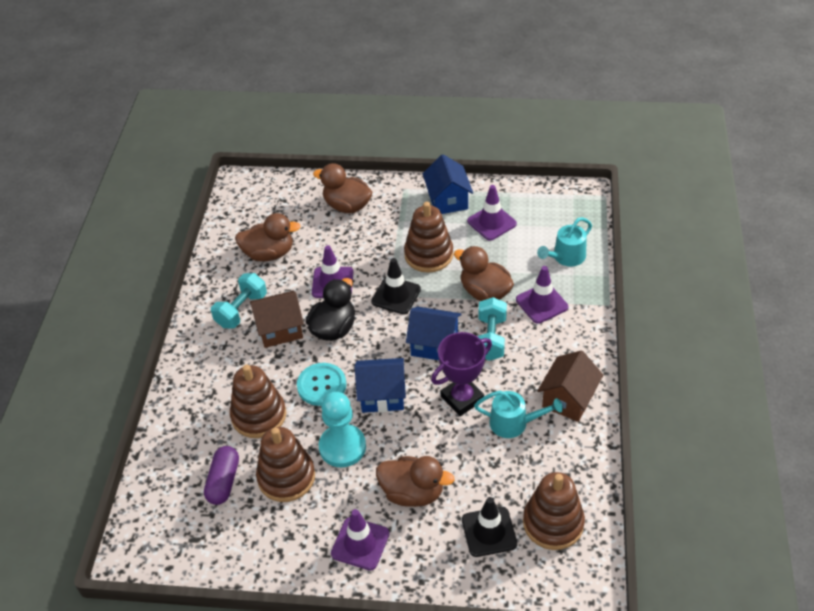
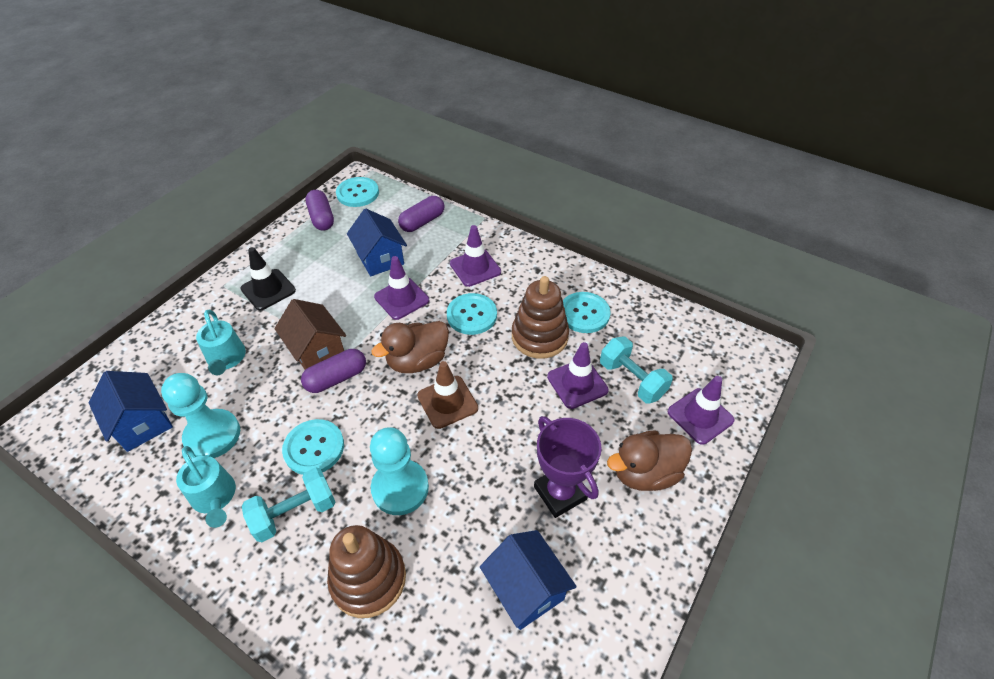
black duck: [306,278,355,341] = 1 -> none = 0
black traffic cone: [371,258,421,314] [462,497,517,557] = 2 -> [240,247,296,310] = 1
brown duck: [235,213,301,261] [313,163,372,213] [376,456,454,507] [454,246,514,301] = 4 -> [371,321,449,373] [607,430,692,491] = 2
brown house: [250,291,304,348] [538,351,603,422] = 2 -> [274,299,346,370] = 1
brown stacking toy: [230,365,286,438] [256,427,315,502] [404,202,453,273] [523,472,585,550] = 4 -> [327,525,406,618] [512,276,569,359] = 2
brown traffic cone: none = 0 -> [417,361,478,429] = 1
purple capsule: [204,446,239,505] = 1 -> [301,349,366,393] [306,190,334,231] [398,196,444,232] = 3
turquoise button: [297,363,346,406] = 1 -> [282,419,344,475] [336,177,379,207] [447,293,497,335] [563,292,610,333] = 4
turquoise pawn: [319,392,366,467] = 1 -> [161,373,240,458] [370,427,429,515] = 2

